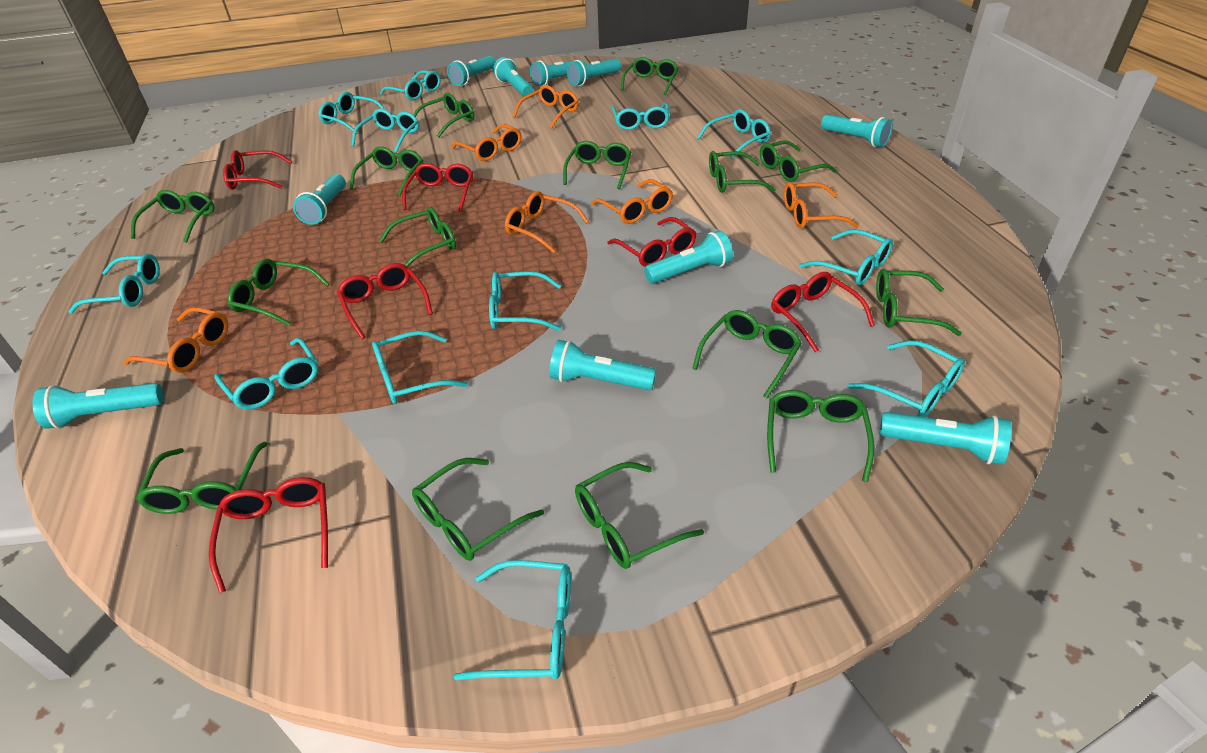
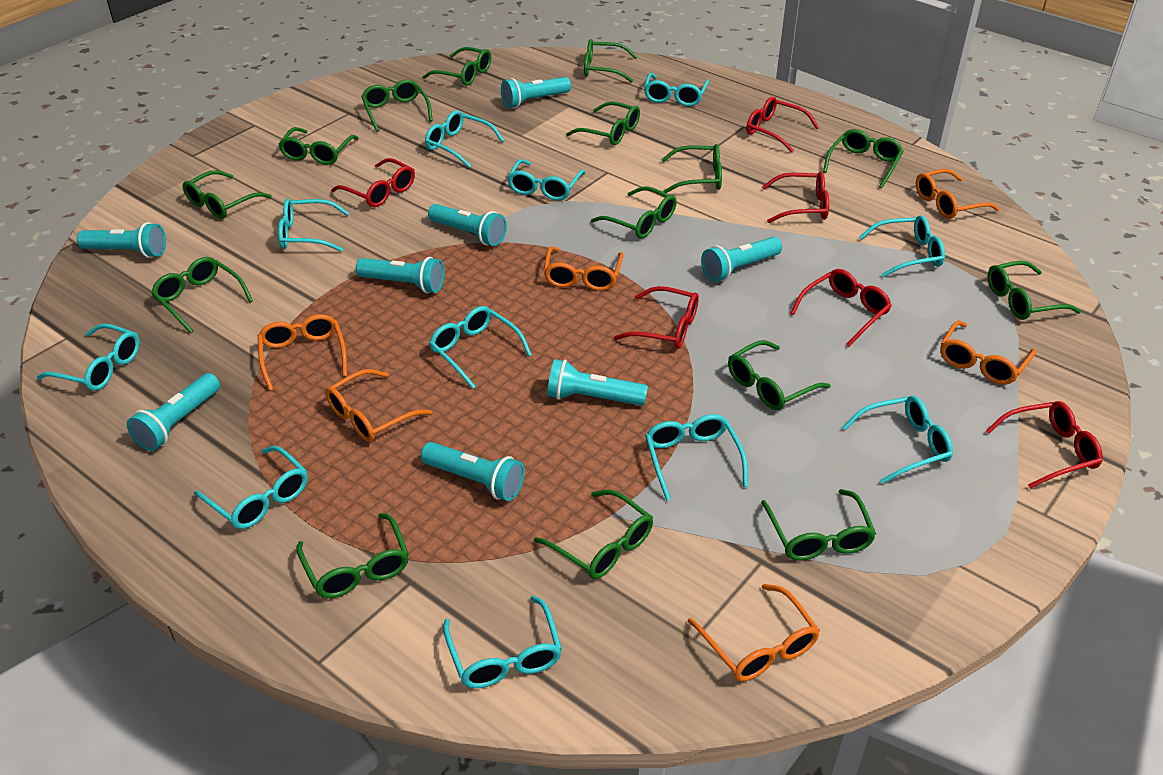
turquoise flashlight: [33,383,164,429] [293,174,346,225] [447,56,496,86] [493,57,533,97] [530,60,585,86] [549,340,656,390] [567,59,621,86] [644,231,733,284] [821,115,893,147] [880,412,1011,465] = 10 -> [77,222,166,258] [127,373,220,451] [356,257,445,293] [421,442,525,501] [428,204,507,246] [501,77,571,108] [547,359,648,406] [701,237,782,282] = 8
turquoise glasses: [68,254,160,314] [214,338,318,410] [318,92,385,134] [351,109,419,153] [372,331,468,404] [380,70,441,101] [454,560,571,680] [489,271,561,331] [612,103,670,130] [697,109,771,158] [799,229,893,285] [848,340,965,417] = 12 -> [37,323,140,391] [194,446,308,529] [278,199,349,252] [425,110,504,167] [429,306,532,389] [443,596,562,688] [507,159,585,201] [644,73,709,106] [645,414,748,501] [843,396,953,484] [859,215,945,277] = 11

